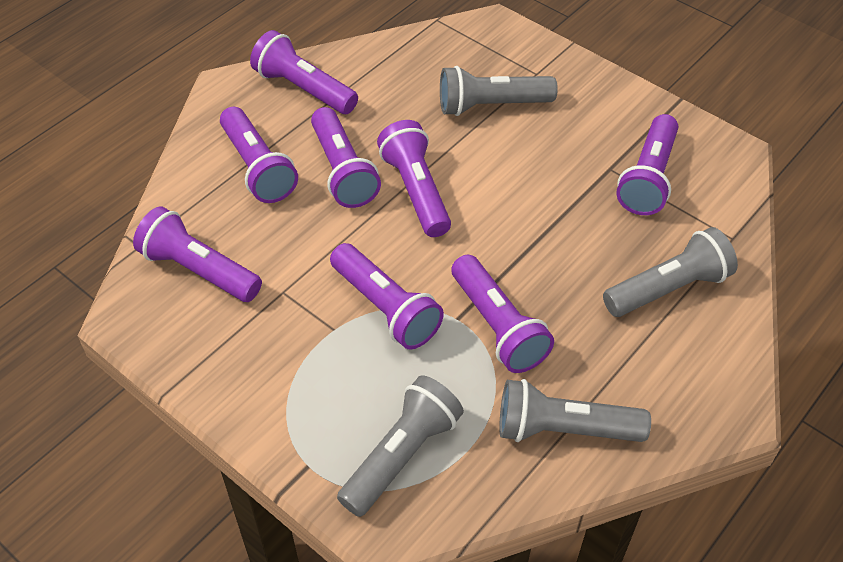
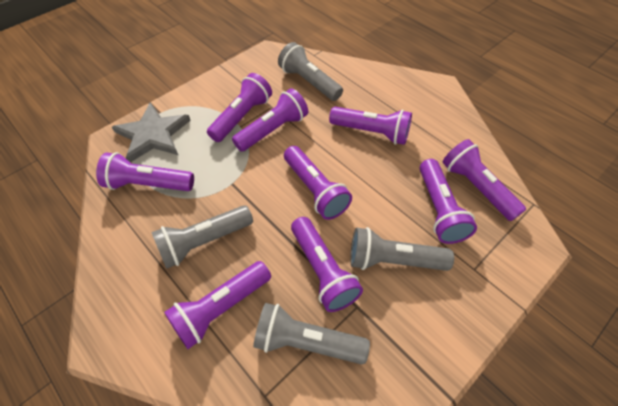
grey star: none = 0 -> [112,102,191,162] = 1
purple flashlight: [133,207,262,302] [220,107,298,203] [250,30,358,114] [311,107,381,208] [330,243,444,349] [377,120,451,237] [451,255,554,373] [616,114,678,215] = 8 -> [96,152,194,191] [164,261,271,349] [207,73,272,142] [232,88,308,152] [284,146,352,220] [291,217,363,312] [329,107,412,145] [419,159,477,244] [443,139,526,221] = 9

